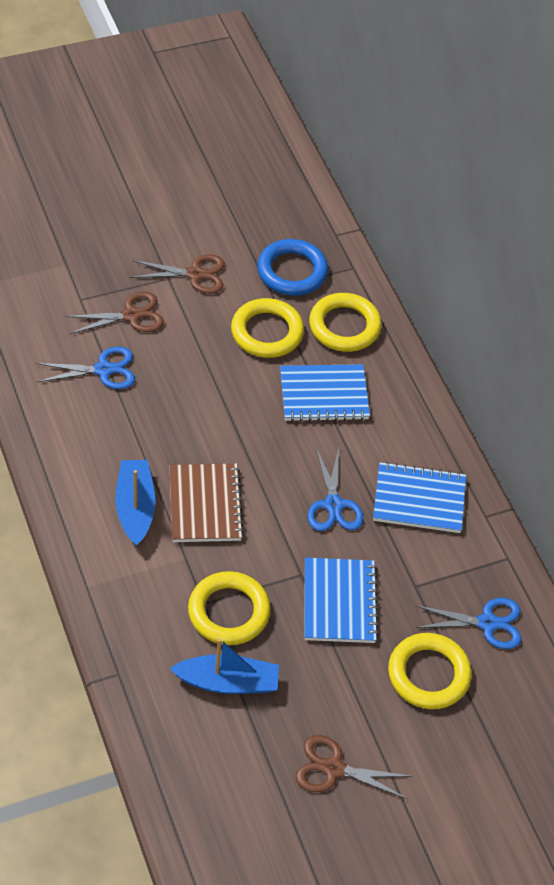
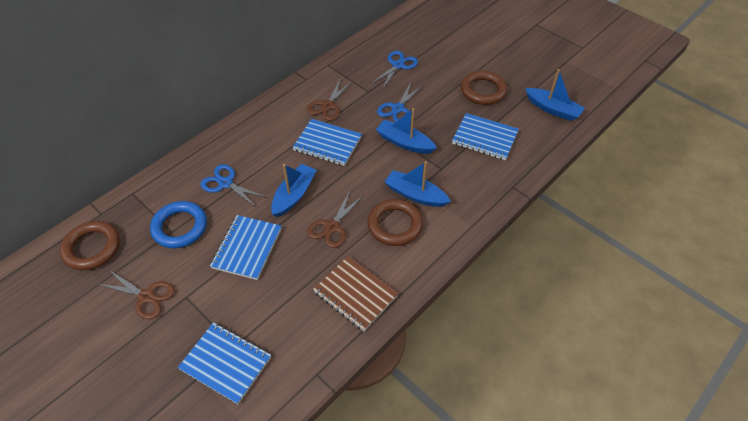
blue boat: [115,460,156,546] [169,638,279,694] = 2 -> [271,164,316,217] [376,108,437,154] [385,161,451,207] [525,69,585,121] = 4
blue notebook: [280,364,370,422] [304,557,379,643] [373,462,466,533] = 3 -> [178,323,271,404] [210,215,282,280] [293,119,362,166] [452,113,519,160] = 4
brown ring: none = 0 -> [60,221,120,270] [368,199,423,246] [461,70,507,105] = 3
yellow ring: [188,571,271,645] [231,298,304,358] [309,293,382,352] [388,633,472,709] = 4 -> none = 0

